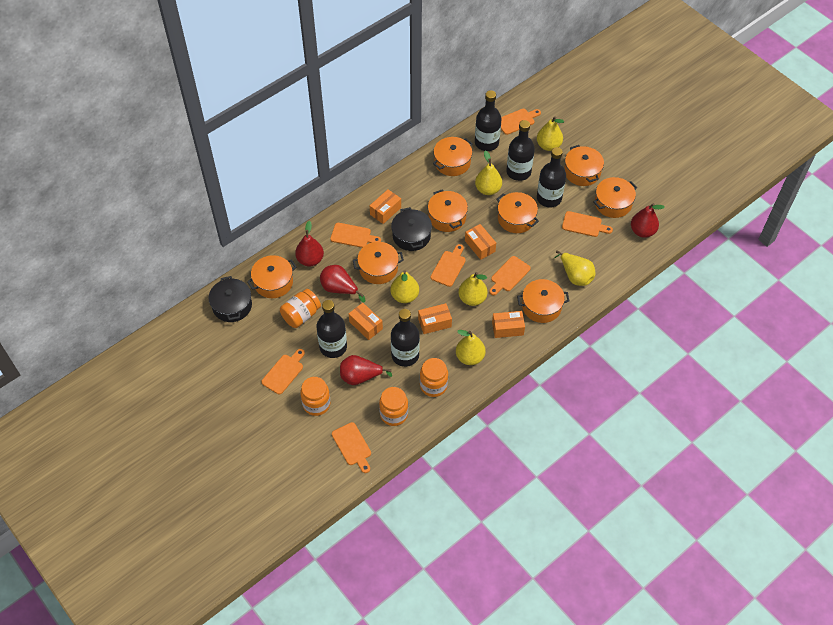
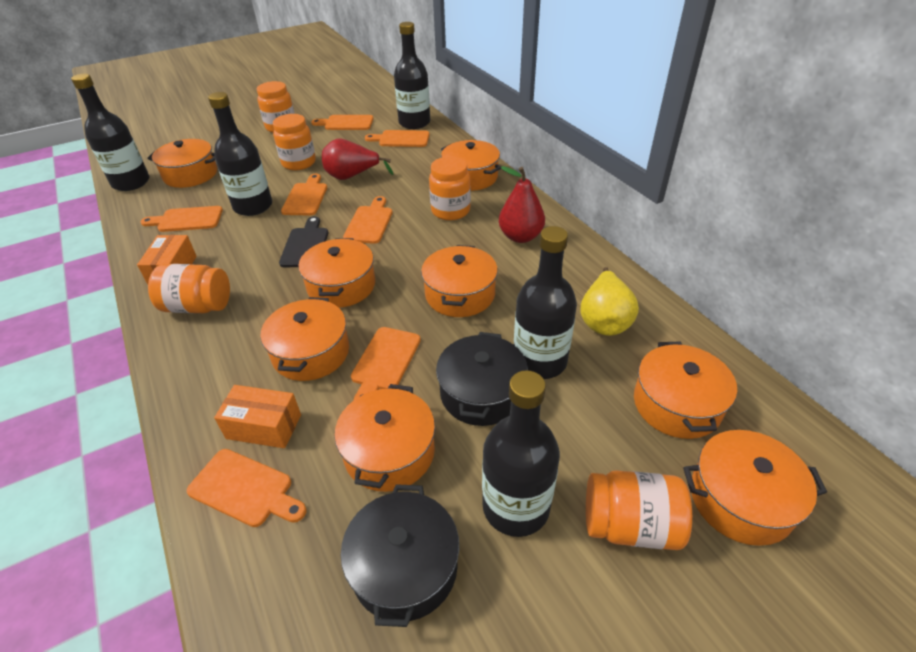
black cutting board: none = 0 -> [279,216,328,267] = 1
orange box: [349,303,383,340] [370,189,401,224] [418,303,452,334] [465,224,496,260] [492,311,525,338] = 5 -> [137,235,197,285] [214,385,301,448] = 2
orange jar: [280,289,321,328] [300,377,330,416] [379,387,408,426] [420,358,448,397] = 4 -> [148,264,230,313] [257,81,295,133] [273,114,316,170] [429,157,471,221] [586,470,692,550] = 5
red pear: [295,221,324,266] [320,265,365,303] [340,355,392,385] [631,203,665,238] = 4 -> [322,139,394,180] [499,166,545,243] = 2
yellow pear: [391,270,419,303] [456,330,486,365] [459,272,487,306] [475,151,502,195] [537,116,564,151] [553,250,595,286] = 6 -> [580,267,639,336] = 1

